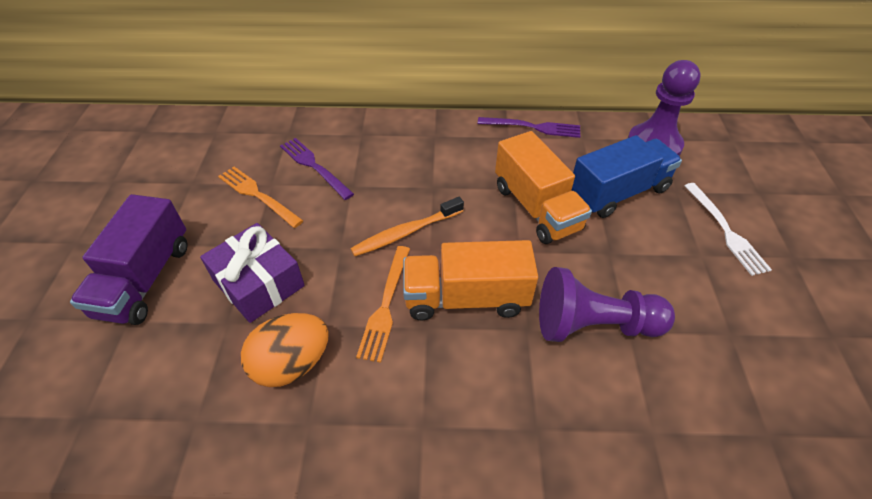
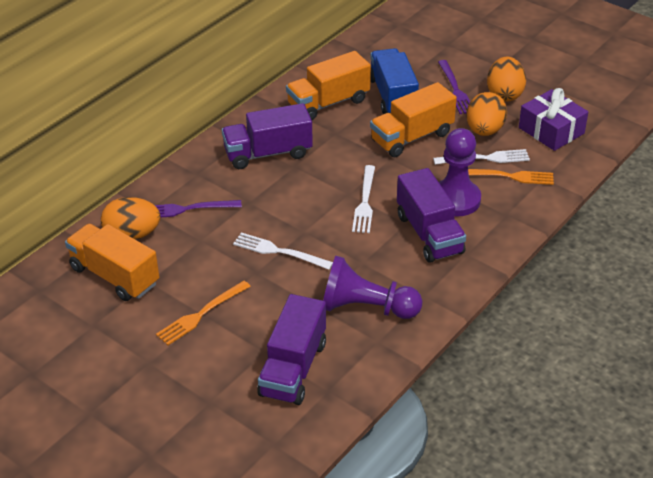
orange egg: [241,313,329,387] = 1 -> [101,197,160,240] [466,92,507,136] [487,57,526,102] = 3
orange toothbrush: [350,197,464,256] = 1 -> none = 0
orange truck: [403,240,538,321] [495,131,592,244] = 2 -> [65,224,159,301] [286,51,371,120] [370,82,457,157] = 3
purple truck: [70,194,187,325] = 1 -> [222,103,313,169] [257,294,326,405] [397,168,466,263] = 3
white fork: [685,183,772,276] = 1 -> [233,232,333,270] [352,165,375,233] [433,149,530,165] = 3

